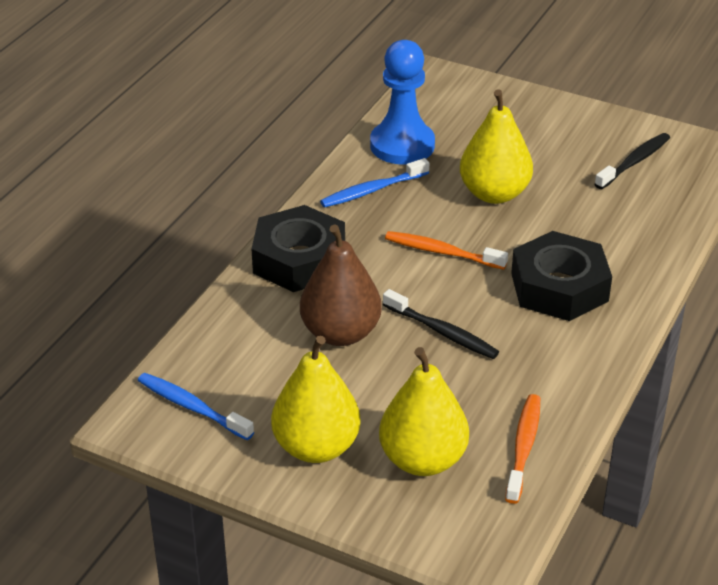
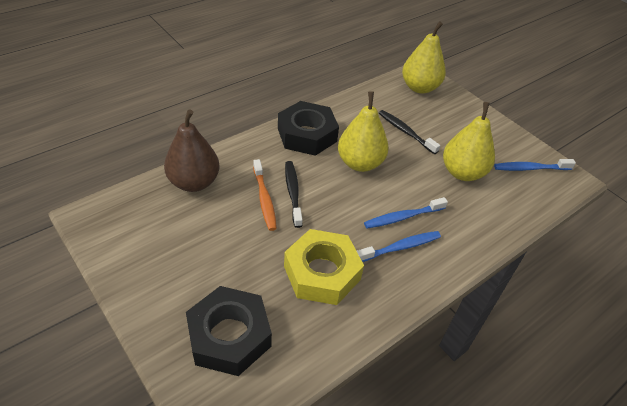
blue pawn: [370,40,435,164] = 1 -> none = 0
blue toothbrush: [138,373,254,440] [320,158,429,208] = 2 -> [357,231,441,262] [364,197,448,229] [494,159,576,171] = 3
orange toothbrush: [385,231,508,270] [505,394,540,504] = 2 -> [253,159,277,231] = 1
yellow nut: none = 0 -> [284,229,364,305] = 1

